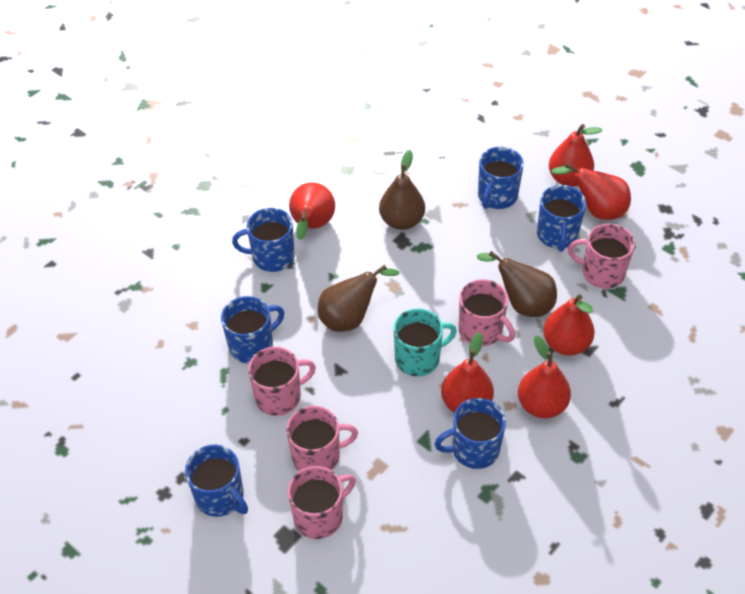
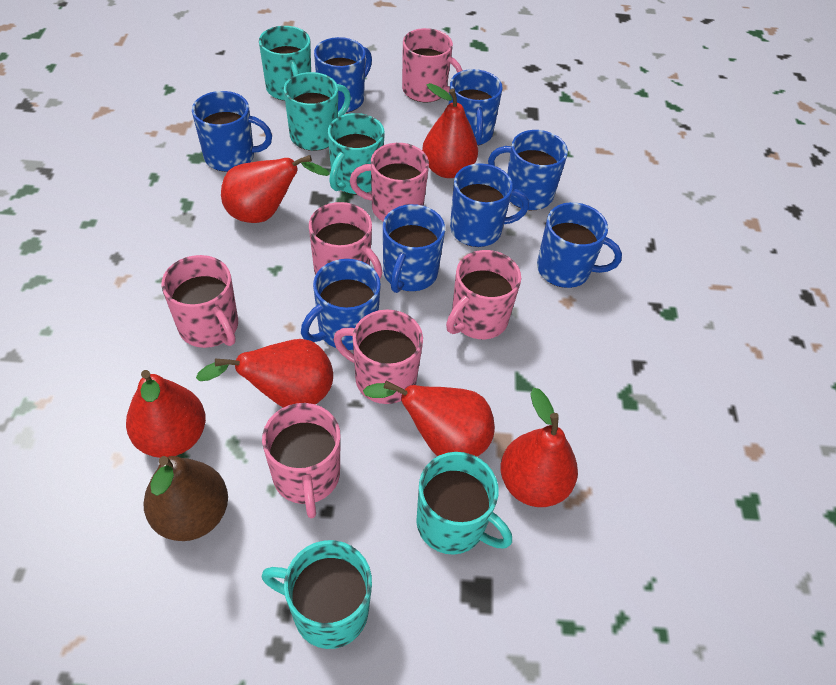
blue mug: [185,445,248,517] [221,296,284,364] [232,208,295,272] [434,398,506,469] [478,147,524,209] [537,185,586,252] = 6 -> [192,91,272,172] [301,259,381,350] [314,37,372,113] [383,204,445,293] [449,69,503,146] [450,163,529,247] [488,130,568,210] [537,202,622,288] = 8
brown pear: [318,265,399,332] [379,150,425,230] [477,251,557,317] = 3 -> [143,456,228,541] = 1
pink mug: [248,347,316,416] [286,406,358,471] [288,466,356,539] [458,279,515,346] [568,224,635,289] = 5 -> [161,255,238,348] [262,403,341,518] [309,202,382,279] [333,310,423,404] [350,143,429,221] [402,28,463,102] [446,250,521,339] = 7
turquoise mug: [393,309,457,376] = 1 -> [259,26,311,101] [261,540,372,649] [284,72,351,151] [328,113,385,195] [416,452,512,555] = 5

